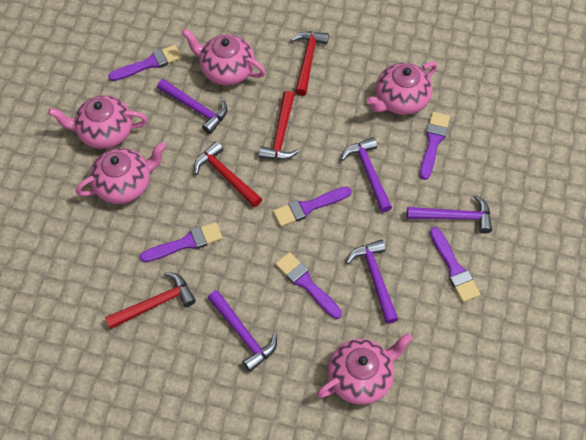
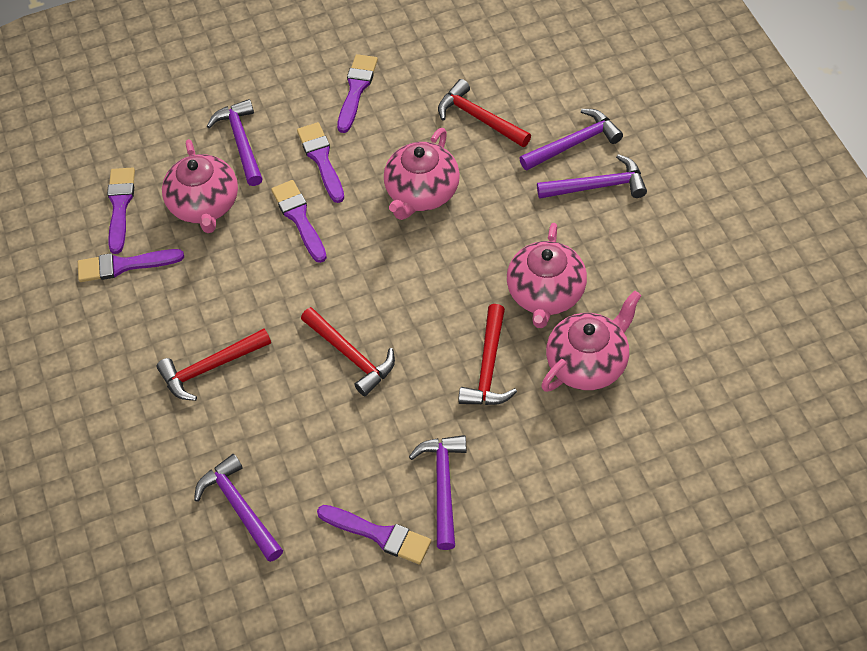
pink teapot: [48,95,147,149] [76,142,166,204] [182,29,266,86] [317,333,413,405] [367,62,437,115] = 5 -> [162,139,238,233] [384,128,460,220] [507,223,587,328] [541,291,642,392] = 4

